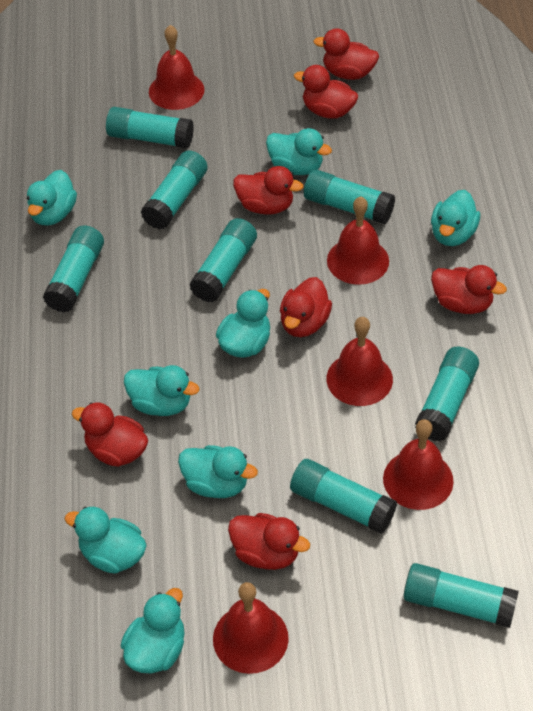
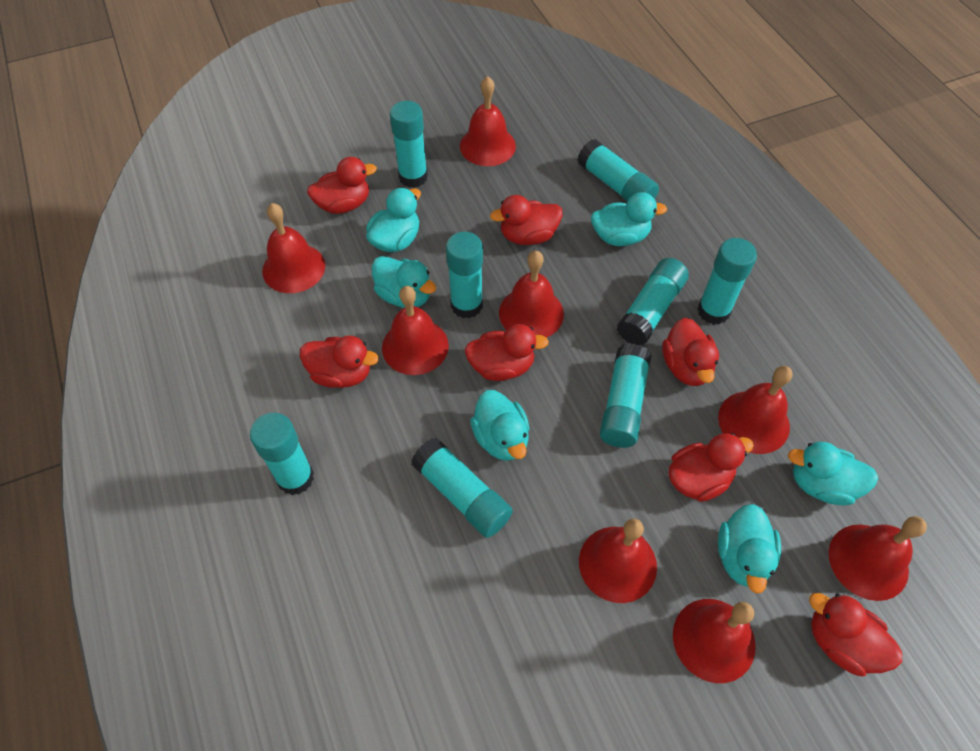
red bell: [149,25,205,110] [213,582,289,674] [326,317,393,406] [327,196,389,285] [383,419,454,510] = 5 -> [262,203,325,293] [382,286,449,375] [460,76,516,166] [499,251,564,338] [579,519,657,603] [673,599,756,683] [718,366,793,454] [829,516,927,601] = 8
turquoise duck: [27,170,77,226] [64,507,147,574] [121,588,185,673] [124,365,200,416] [178,445,258,498] [216,289,270,358] [266,128,332,175] [431,190,480,246] = 8 -> [366,188,421,252] [372,256,436,308] [470,390,530,461] [591,192,667,246] [718,504,781,593] [788,442,878,505] = 6

